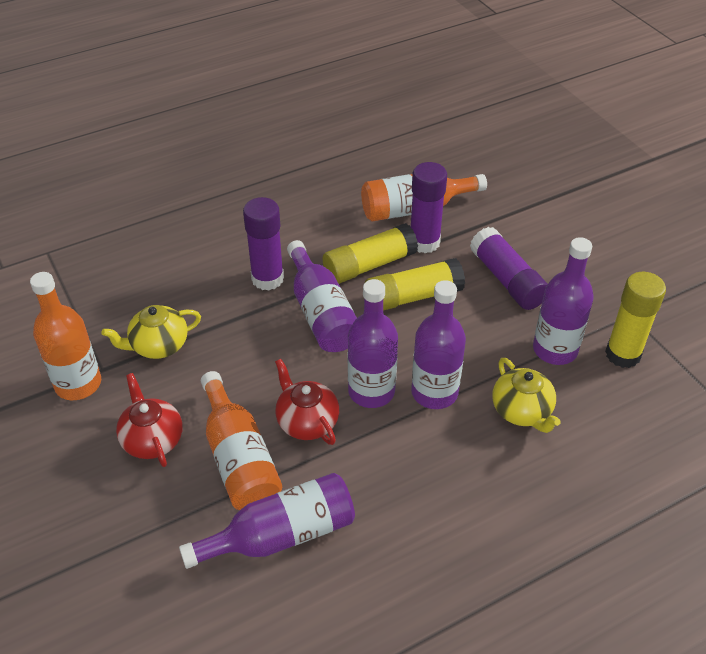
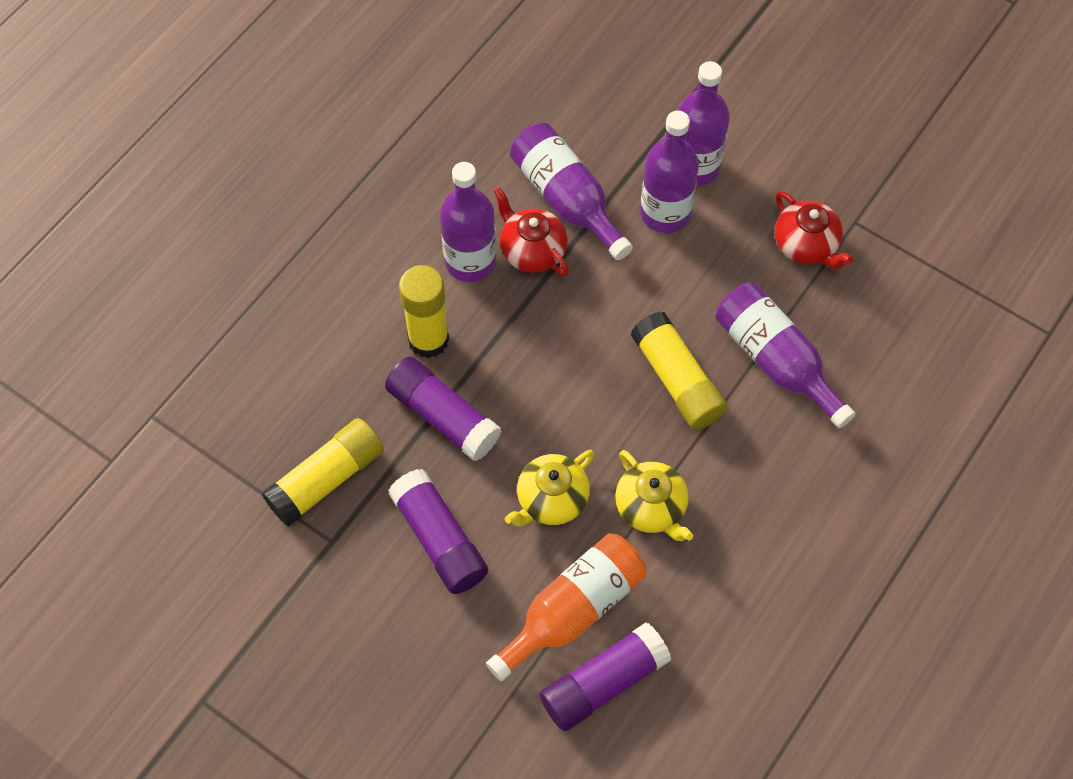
orange bottle: [30,272,101,400] [201,371,282,510] [361,174,487,221] = 3 -> [486,533,646,681] = 1

